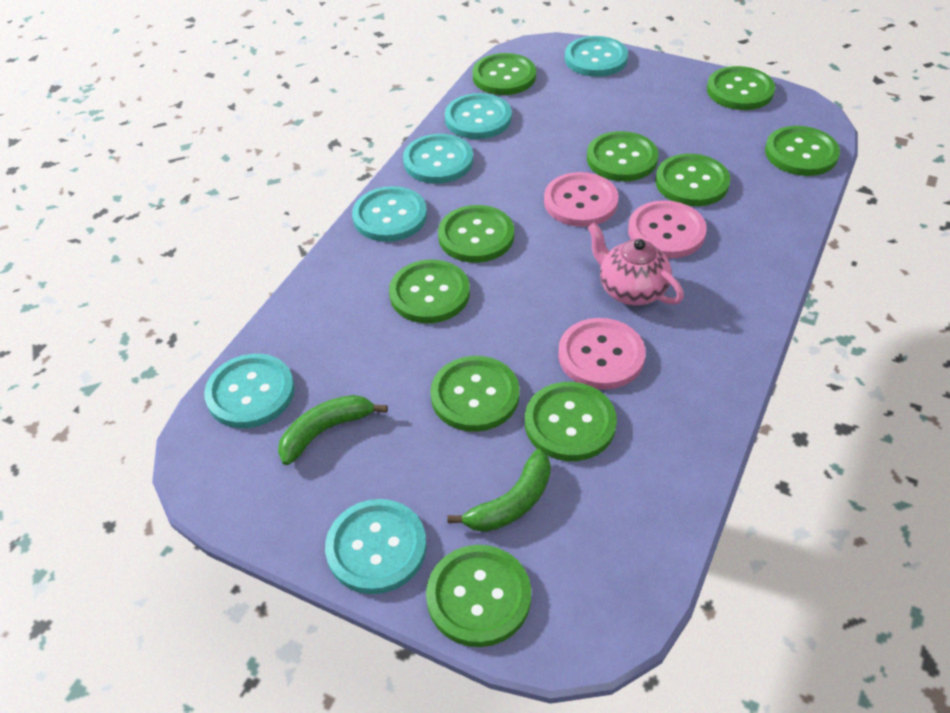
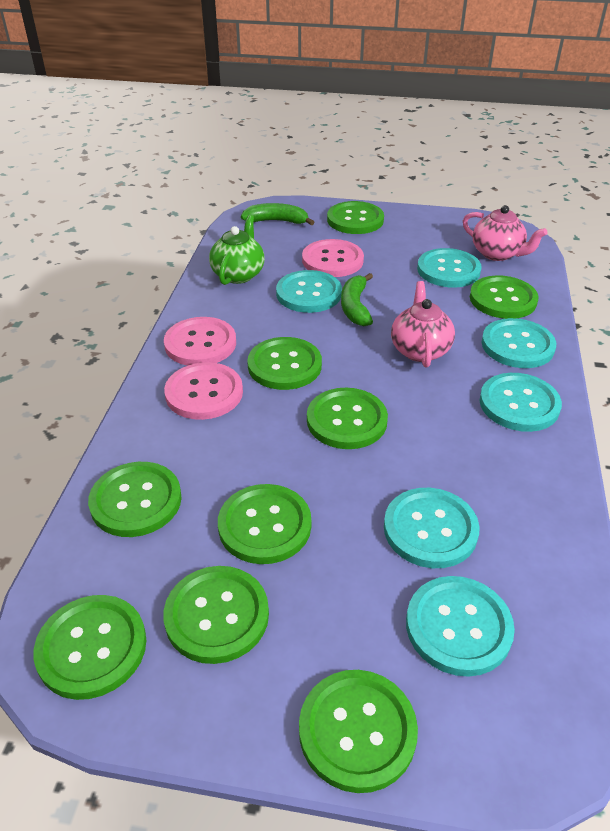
green button: [389,259,470,323] [426,545,531,647] [430,356,519,432] [438,205,514,263] [473,53,536,95] [525,382,617,461] [587,131,658,181] [655,154,730,206] [707,66,775,110] [765,126,840,176] = 10 -> [34,595,146,700] [88,462,182,537] [163,566,269,664] [218,484,311,564] [247,337,322,390] [299,670,418,793] [307,388,388,449] [327,201,384,234] [470,275,539,319] = 9
green teapot: none = 0 -> [209,215,264,285] = 1
pink teapot: [587,222,684,305] = 1 -> [391,281,455,368] [463,205,548,261] = 2

